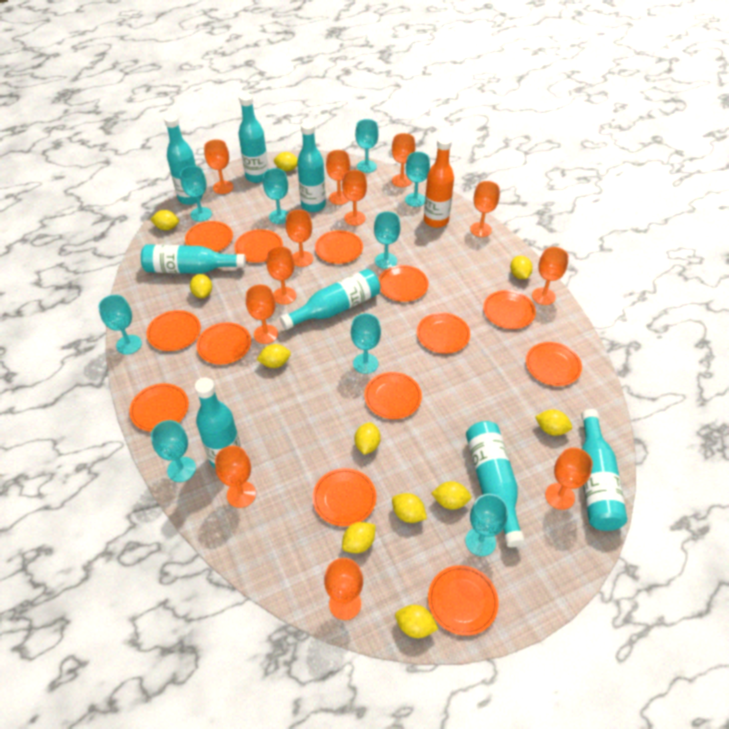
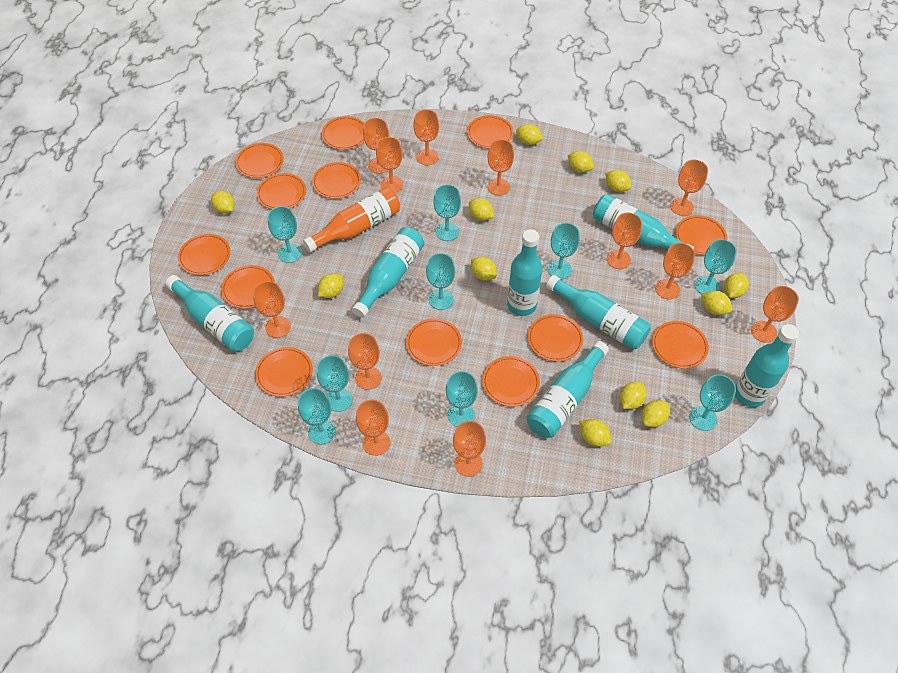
turquoise bottle: [141,244,246,274] [164,114,203,205] [194,378,241,468] [238,93,269,183] [280,269,380,330] [297,121,326,212] [466,421,525,547] [581,409,627,531] = 8 -> [165,275,254,352] [352,227,424,318] [507,229,543,316] [527,341,609,438] [546,275,651,350] [593,194,694,250] [735,324,799,407] = 7
yellow lemon: [150,210,179,230] [190,274,212,298] [257,344,291,368] [274,152,298,171] [342,522,375,553] [355,422,381,455] [392,493,427,523] [395,605,438,638] [431,481,471,510] [510,256,533,279] [535,410,572,436] = 11 -> [211,191,234,214] [318,273,344,298] [469,198,494,221] [471,257,497,281] [516,124,543,145] [568,151,594,173] [579,419,611,447] [605,170,631,192] [620,382,647,409] [642,400,670,428] [701,291,732,315] [724,273,749,298] = 12

